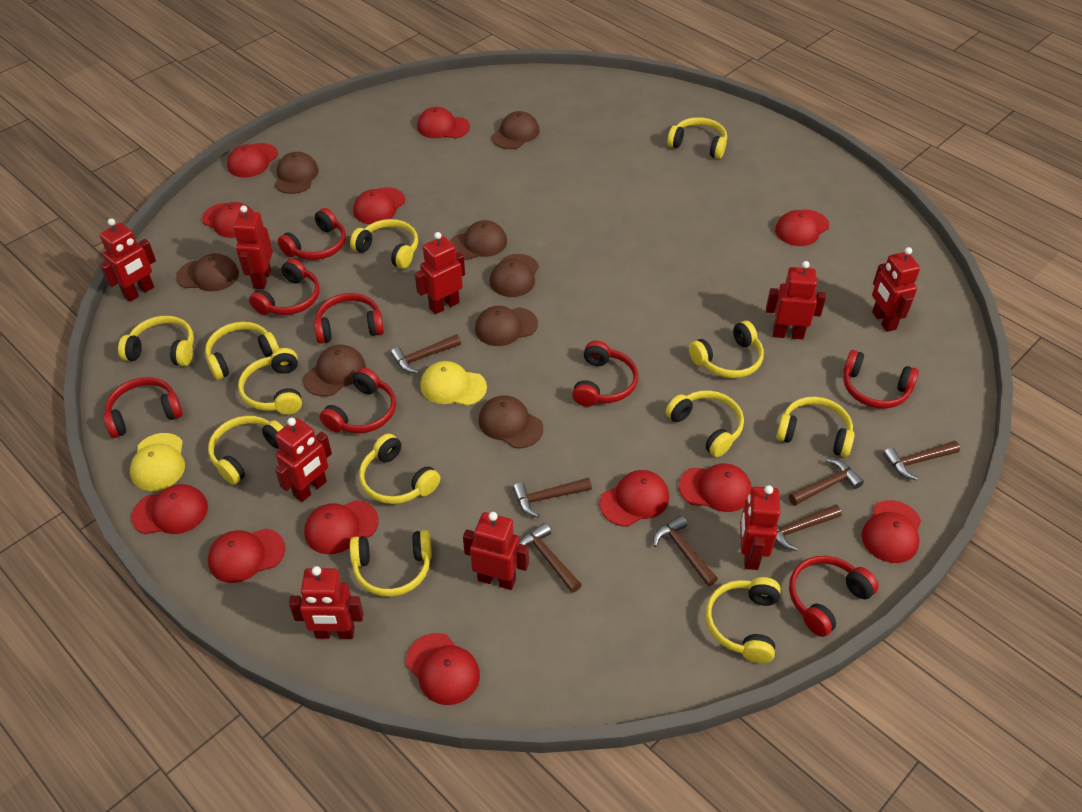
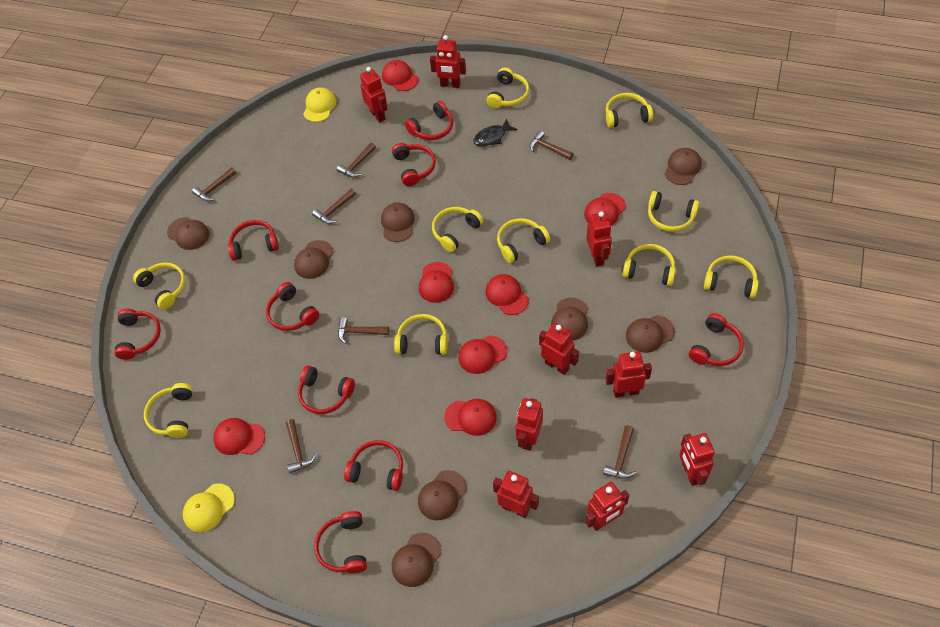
black fish: none = 0 -> [473,118,517,146] = 1
red cap: [131,484,208,534] [202,202,254,238] [208,528,285,583] [227,143,278,178] [304,500,379,554] [353,187,405,224] [406,633,480,705] [417,107,470,138] [600,470,669,527] [679,463,752,512] [775,210,829,246] [862,500,921,563] = 12 -> [213,418,265,455] [382,60,418,91] [419,262,454,303] [444,399,497,436] [458,335,507,374] [486,274,529,315] [584,193,626,226] = 7
red headphones: [103,377,183,438] [249,258,320,315] [278,208,346,260] [314,293,384,344] [319,368,396,433] [572,341,638,407] [789,556,879,637] [843,350,919,409] = 8 -> [114,309,161,360] [228,220,279,260] [266,282,319,331] [298,365,355,414] [314,511,367,573] [344,440,403,491] [392,143,436,186] [405,101,453,140] [689,313,744,366] = 9
yellow headphones: [118,316,194,366] [205,322,279,380] [208,416,284,485] [238,348,302,415] [350,219,418,269] [350,530,432,597] [359,434,440,504] [666,390,744,457] [667,117,727,159] [689,321,764,378] [706,577,781,663] [776,397,855,457] = 12 -> [133,263,186,310] [144,383,193,438] [394,314,448,355] [432,207,483,252] [487,67,530,109] [497,218,550,263] [606,93,653,128] [623,244,676,286] [648,191,699,232] [704,255,759,298] = 10

